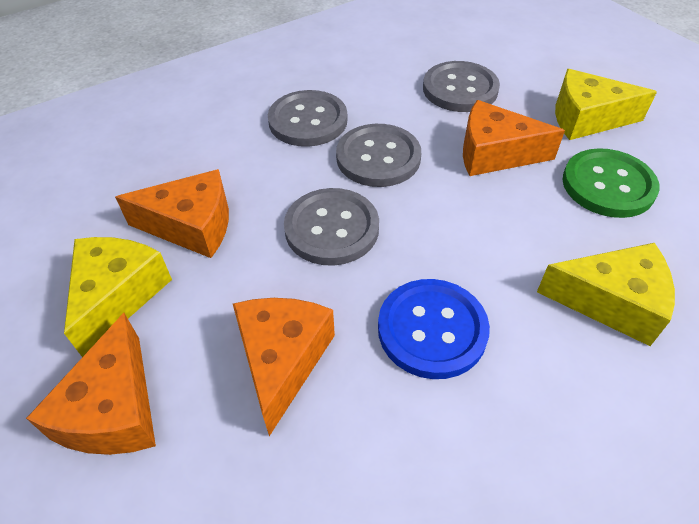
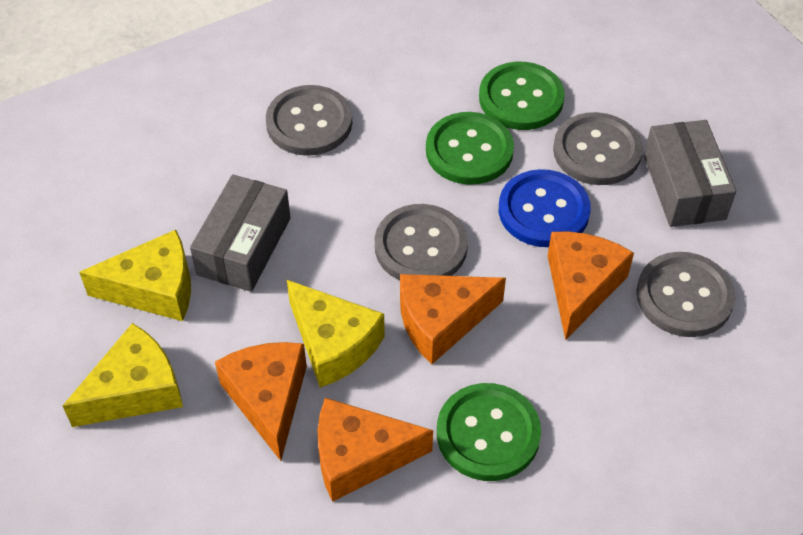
green button: [562,148,660,218] = 1 -> [426,112,514,185] [437,383,541,481] [479,62,565,130] = 3
grey box: none = 0 -> [190,174,291,292] [644,120,736,227] = 2

